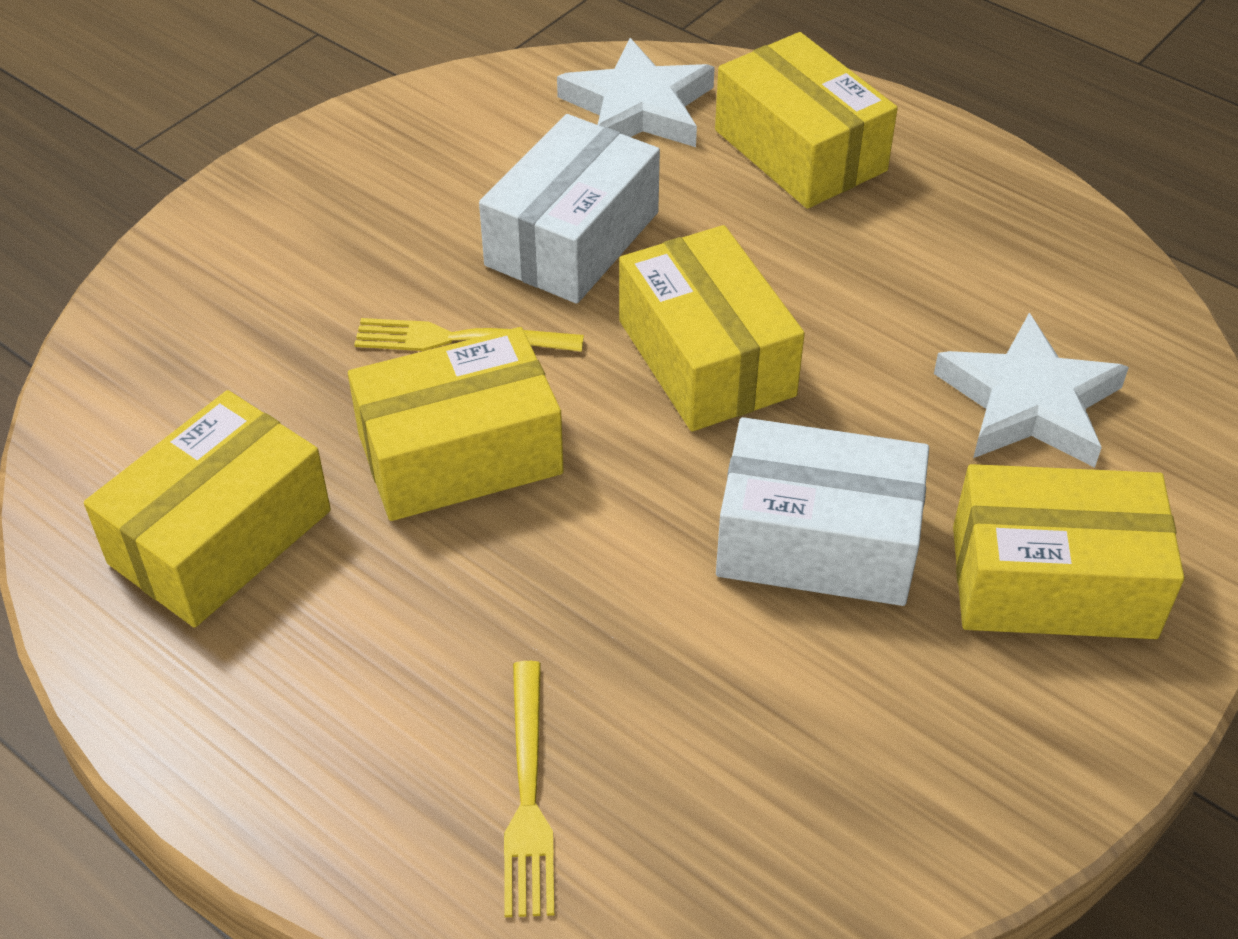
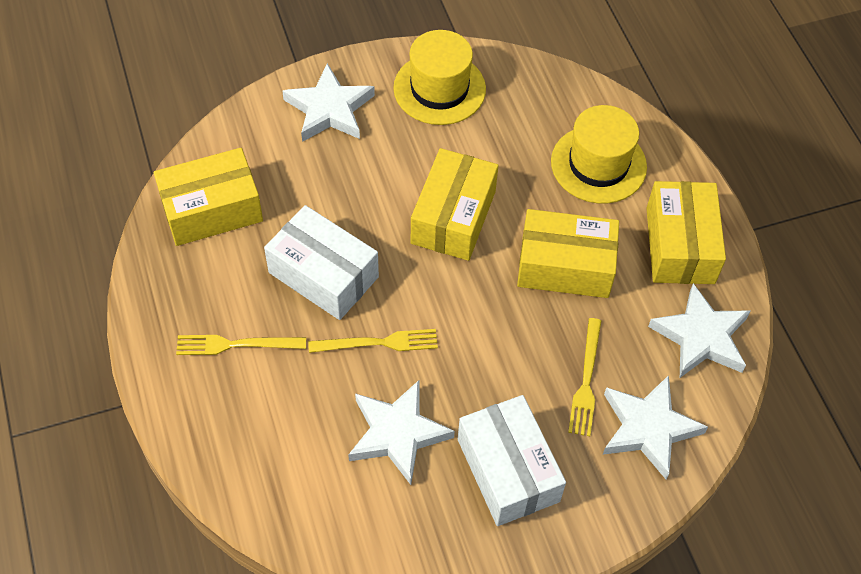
white star: [557,38,715,147] [934,313,1129,468] = 2 -> [282,63,375,142] [348,380,455,485] [603,375,708,479] [648,283,751,378] = 4
yellow box: [84,390,331,628] [348,327,564,521] [619,225,805,431] [715,32,898,209] [953,464,1184,639] = 5 -> [154,148,263,246] [411,148,498,261] [517,209,619,298] [646,181,726,284] = 4
yellow fork: [354,318,584,352] [504,661,555,917] = 2 -> [176,335,306,355] [308,329,438,353] [568,318,601,436] = 3
yellow hat: none = 0 -> [393,30,486,125] [551,105,647,204] = 2

